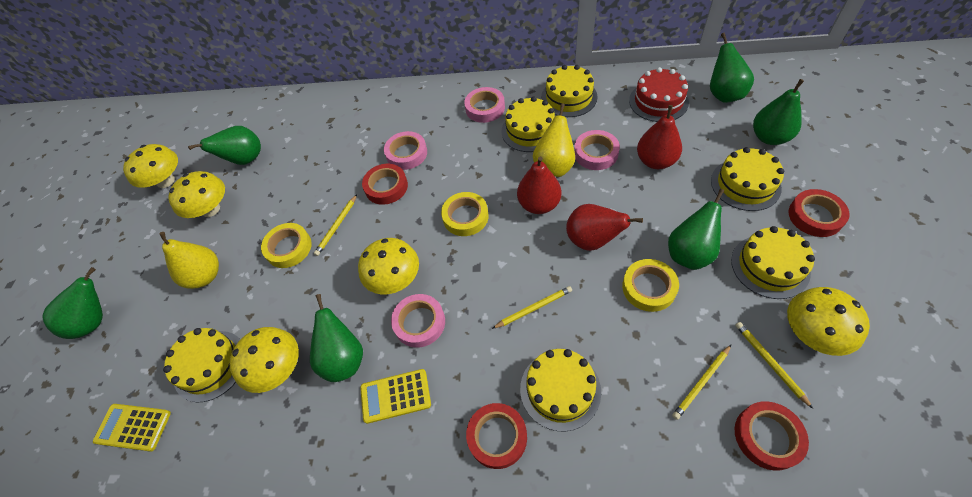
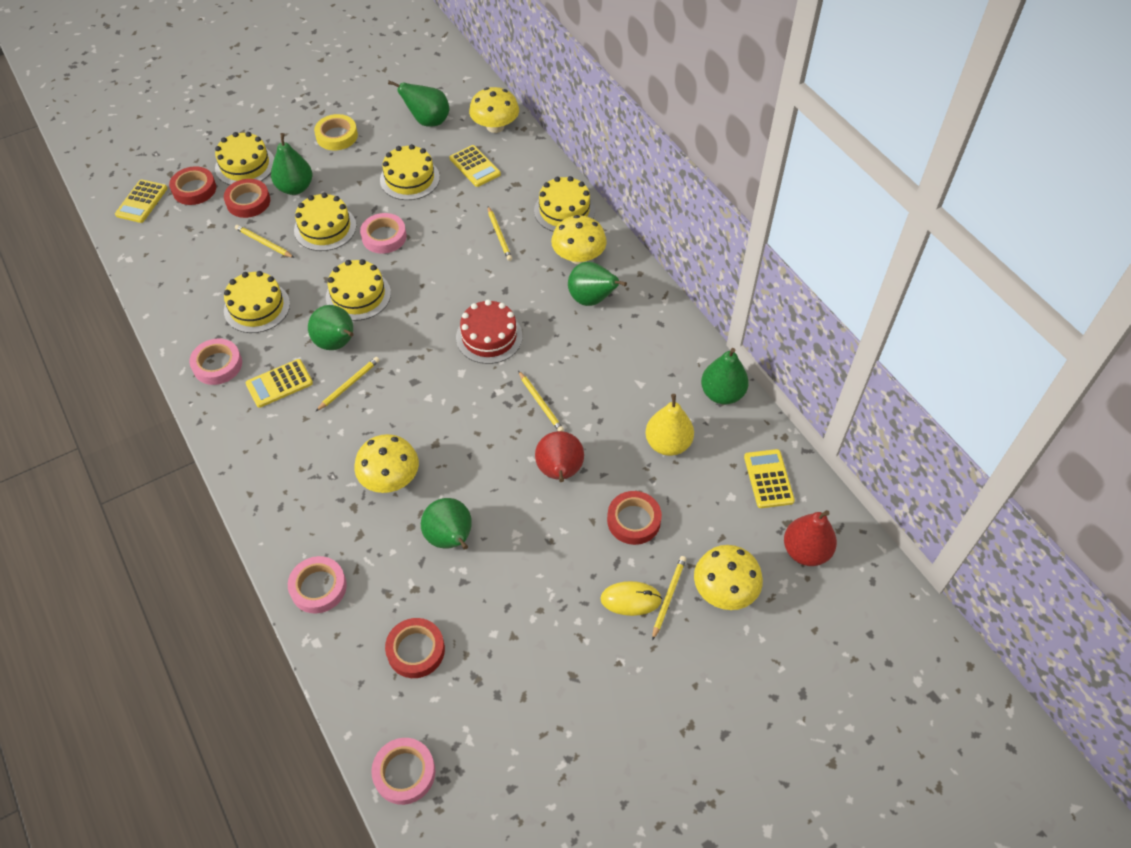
red pear: [517,157,561,214] [566,204,643,251] [637,105,682,169] = 3 -> [535,431,584,482] [784,510,837,566] = 2
yellow calculator: [93,404,171,452] [360,369,431,424] = 2 -> [115,179,167,223] [246,359,313,408] [450,145,501,187] [744,449,795,508] = 4
yellow mouse: none = 0 -> [600,581,662,616] = 1
yellow mushroom: [123,144,178,188] [168,171,225,218] [229,327,299,393] [358,238,419,294] [787,287,870,356] = 5 -> [354,434,419,493] [469,87,519,133] [551,215,607,264] [694,545,763,610] = 4
yellow pear: [159,232,219,289] [533,103,575,177] = 2 -> [645,394,694,456] = 1
yellow pencil: [314,195,357,256] [492,286,572,329] [672,345,731,420] [735,322,813,409] = 4 -> [235,225,294,258] [316,357,380,411] [488,207,512,261] [518,371,564,431] [652,556,686,640] = 5
yellow tape: [261,223,312,268] [441,192,489,236] [622,259,679,312] = 3 -> [314,114,358,150] = 1

